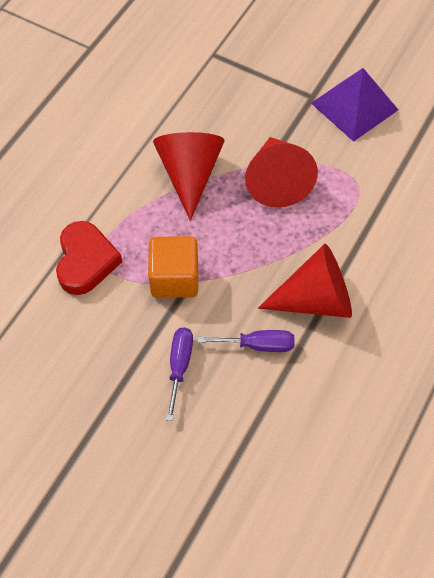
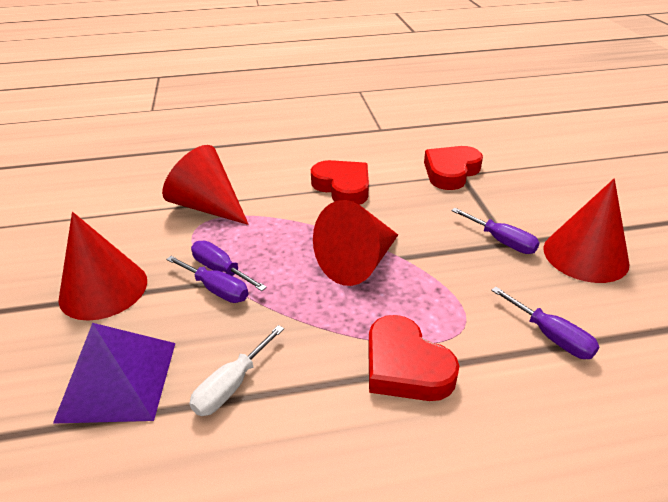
orange cube: [148,236,198,298] = 1 -> none = 0
purple screwdriver: [166,327,193,421] [198,330,295,352] = 2 -> [166,256,248,303] [191,241,267,291] [451,208,539,254] [491,287,599,359] = 4
red cone: [153,132,224,221] [245,137,318,208] [258,244,352,318] = 3 -> [58,212,147,321] [162,145,249,225] [313,200,398,286] [543,178,629,283] = 4
red heart: [56,221,122,295] = 1 -> [311,160,369,205] [368,315,459,401] [424,146,483,190] = 3
white screwdriver: none = 0 -> [189,325,284,416] = 1

